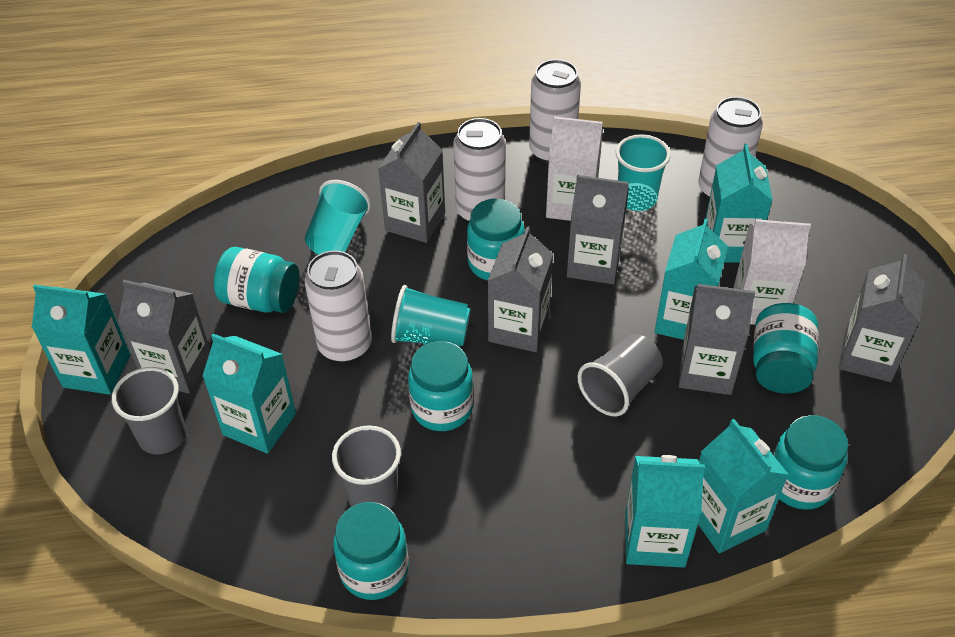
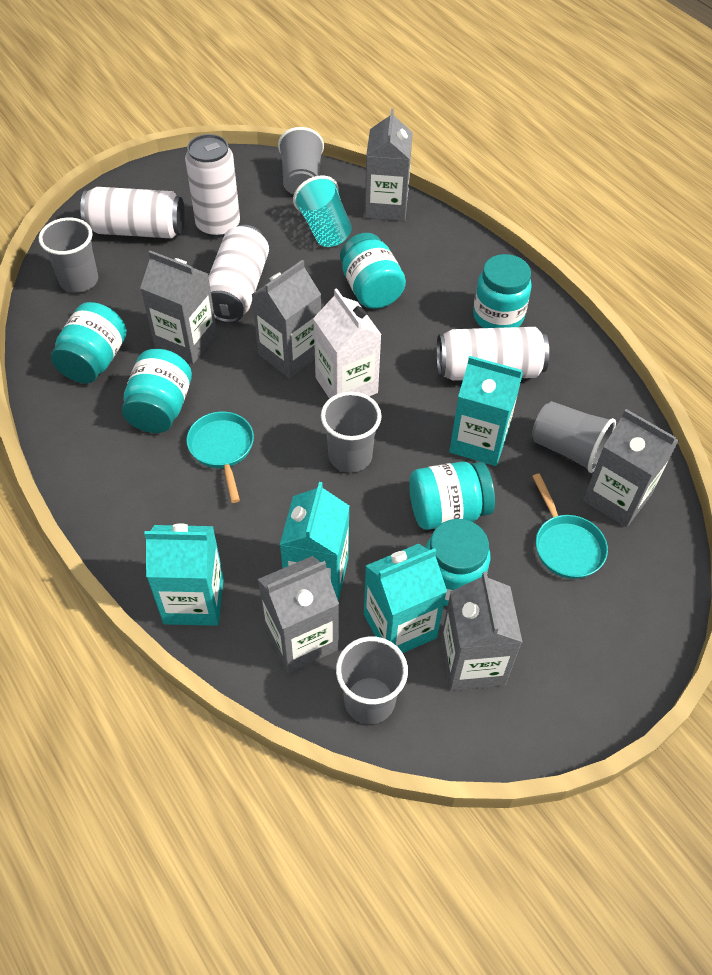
grey cup: [112,367,186,454] [332,425,401,509] [577,334,663,417] = 3 -> [39,218,98,293] [278,127,324,195] [321,392,382,473] [336,636,408,724] [532,401,616,473] = 5
turquoise carton: [32,284,130,395] [203,333,296,454] [625,455,705,568] [655,218,728,340] [698,419,789,554] [706,144,773,263] = 6 -> [144,524,224,626] [280,482,350,602] [364,544,447,653] [449,356,523,466] = 4
turquoise cup: [305,180,371,255] [391,285,471,347] [616,134,671,211] = 3 -> [293,175,352,247] = 1
turquoise pan: none = 0 -> [186,412,254,503] [532,473,608,579] = 2
white carton: [546,117,603,221] [734,219,811,325] = 2 -> [313,288,382,399] = 1

